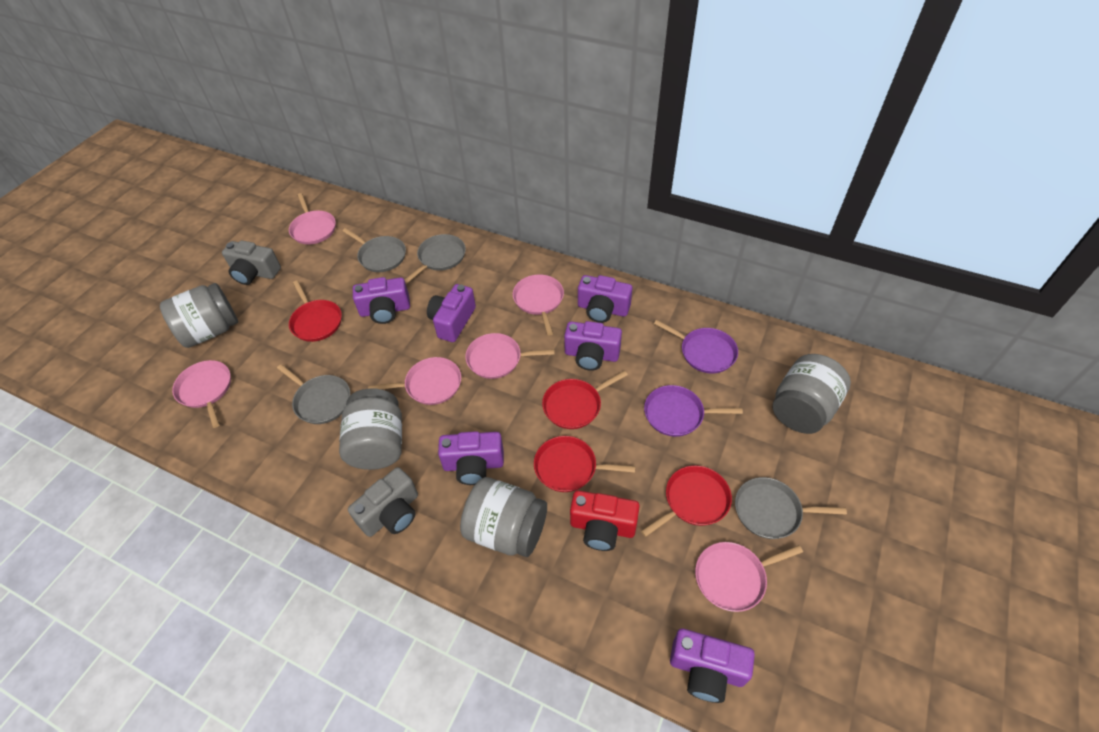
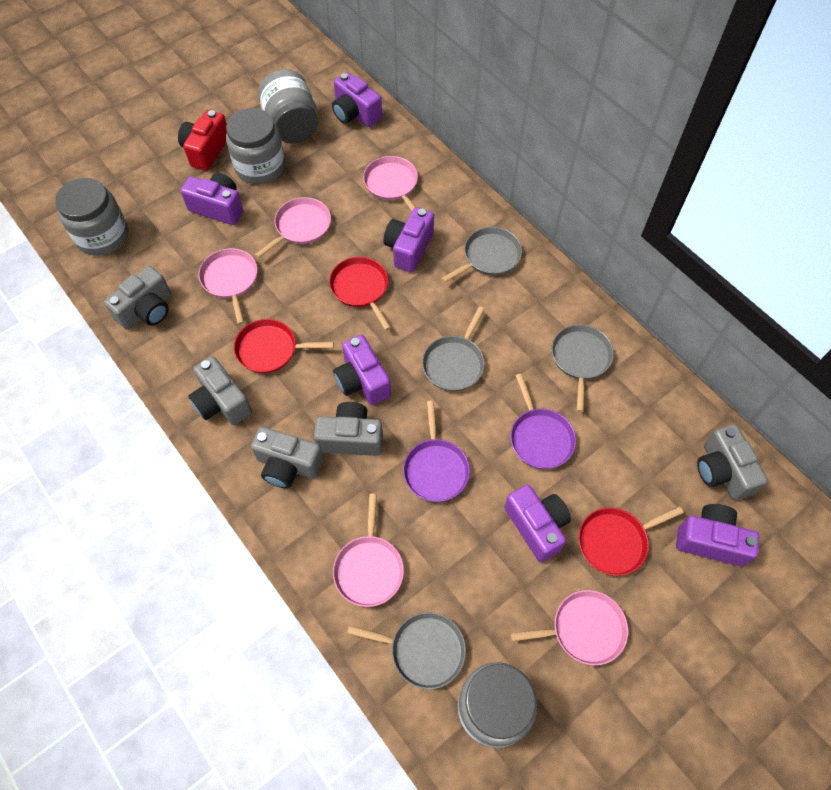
grey camera: [222,241,281,285] [348,467,418,537] = 2 -> [104,266,171,330] [188,356,252,425] [251,427,324,488] [314,402,383,456] [697,424,768,500] = 5
pink pan: [172,360,231,428] [289,193,336,245] [368,357,461,405] [465,333,555,379] [513,275,564,336] [695,542,803,612] = 6 -> [198,248,257,325] [255,197,331,258] [333,494,404,607] [363,156,418,211] [510,590,628,666] = 5
red pan: [289,281,342,342] [534,436,635,492] [542,371,628,429] [641,465,732,537] = 4 -> [234,319,334,373] [329,257,391,330] [578,506,683,576] = 3

